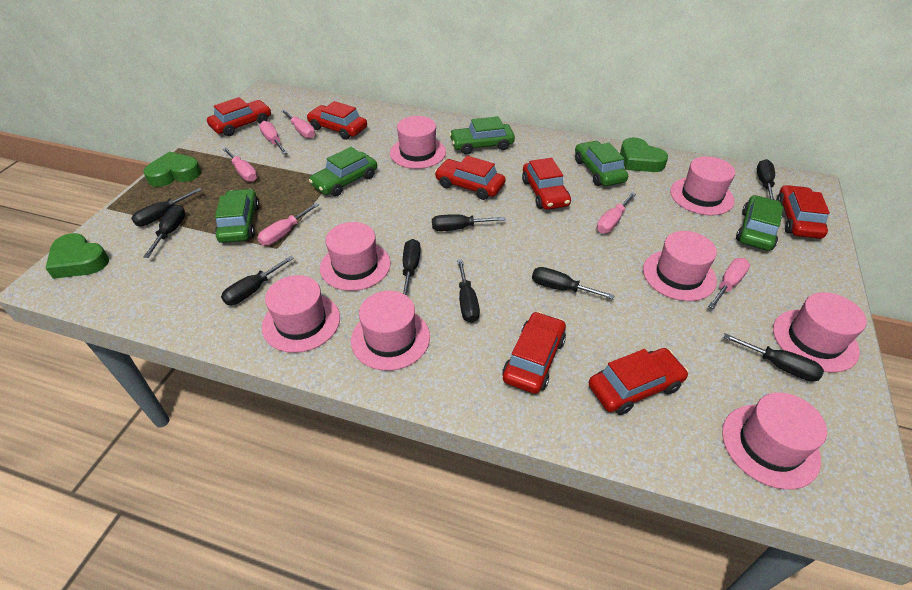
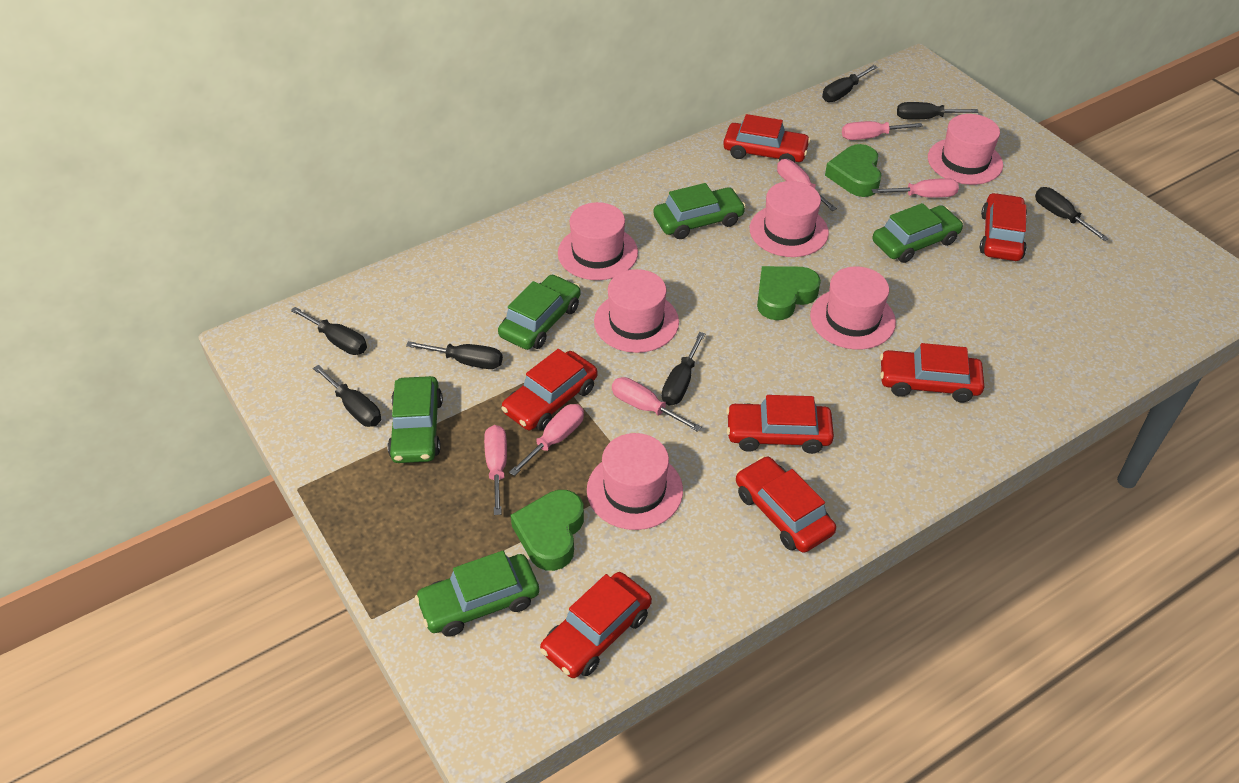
black screwdriver: [131,188,202,226] [143,205,186,258] [221,256,294,305] [403,239,421,296] [432,214,506,231] [457,259,480,323] [532,267,615,299] [723,333,824,382] [757,159,775,200] = 9 -> [291,307,367,355] [313,365,381,427] [406,341,503,369] [662,332,705,405] [822,65,878,102] [897,102,979,120] [1035,187,1109,241] = 7
pink hat: [262,275,340,353] [320,222,391,291] [351,291,430,371] [390,116,446,169] [643,231,717,301] [670,157,735,216] [722,392,827,490] [773,292,867,372] = 8 -> [558,202,638,280] [587,433,683,530] [594,269,679,353] [750,181,829,257] [810,266,896,350] [928,114,1003,185] = 6

